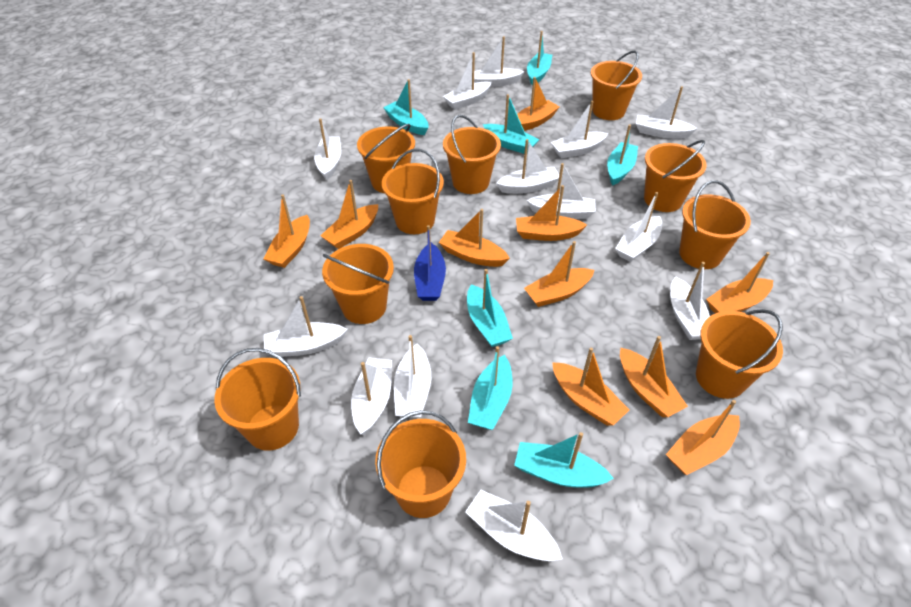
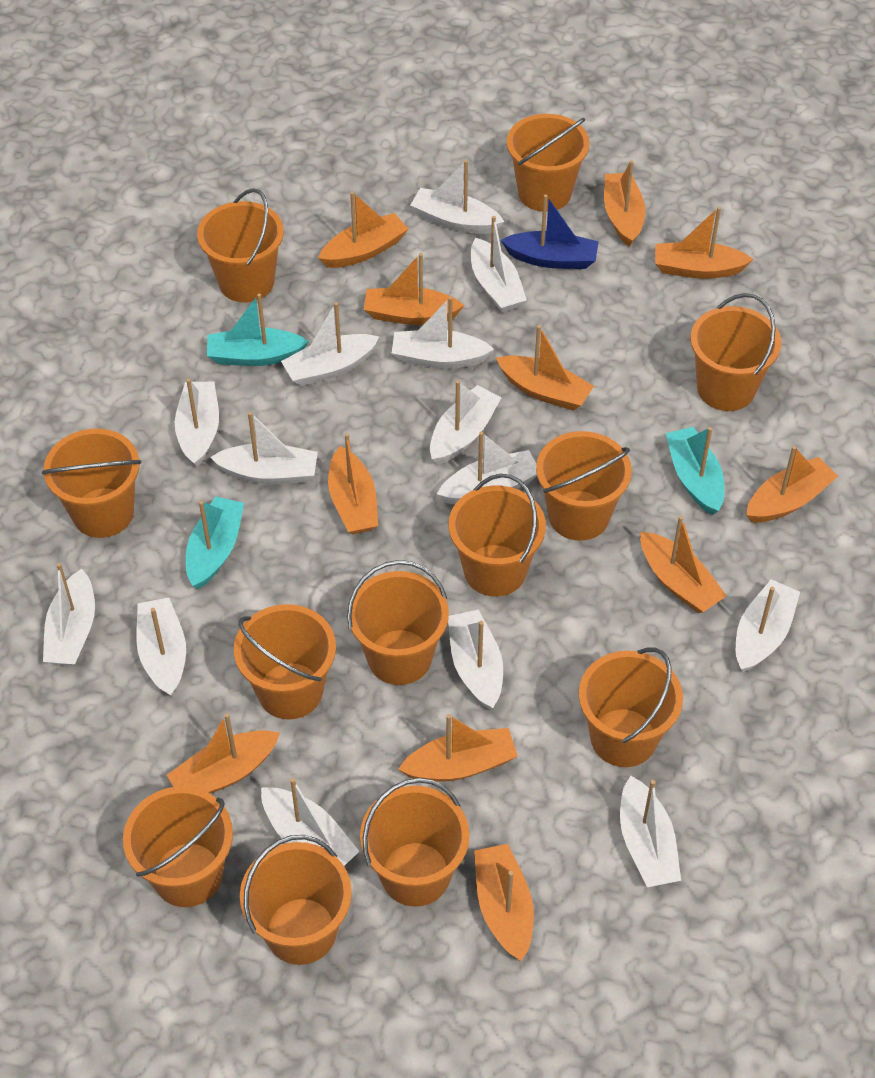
orange boat: [263,194,310,268] [320,180,378,249] [439,209,510,267] [516,185,587,241] [517,77,560,131] [524,241,594,307] [552,347,629,425] [620,336,688,417] [666,400,740,475] [706,252,773,313] = 10 -> [167,713,280,794] [318,191,408,268] [328,433,378,534] [364,253,465,325] [398,714,518,782] [474,844,534,961] [496,325,594,411] [604,160,646,247] [640,516,727,613] [655,207,753,279] [746,446,838,523] = 11
orange bucket: [214,348,301,451] [322,244,394,324] [357,124,415,193] [375,410,466,518] [382,149,444,234] [443,115,501,194] [591,50,642,120] [644,140,707,212] [679,180,751,269] [696,309,783,399] = 10 -> [42,429,141,538] [123,786,233,907] [197,188,284,302] [234,604,336,719] [240,835,352,965] [347,560,449,685] [360,778,469,907] [449,474,546,597] [507,114,590,212] [536,431,632,541] [579,648,683,767] [690,293,781,411] = 12
turquoise boat: [383,79,428,135] [467,269,513,347] [468,346,513,430] [483,94,539,154] [514,432,614,488] [527,31,552,86] [607,124,638,186] = 7 -> [186,496,244,589] [207,293,309,366] [666,427,725,515] = 3
white boat: [264,296,348,357] [314,118,341,180] [351,357,392,435] [394,335,431,418] [443,52,492,110] [465,490,563,561] [474,36,525,87] [496,139,559,194] [527,163,596,219] [551,101,608,159] [615,192,662,262] [636,86,698,139] [670,262,710,340] = 13 -> [43,563,95,666] [136,597,186,697] [175,378,219,467] [210,412,318,484] [261,778,359,866] [281,302,379,386] [392,297,494,368] [410,160,504,234] [430,380,502,465] [437,432,537,505] [448,610,503,710] [471,216,527,312] [620,776,681,887] [736,579,800,672] = 14

